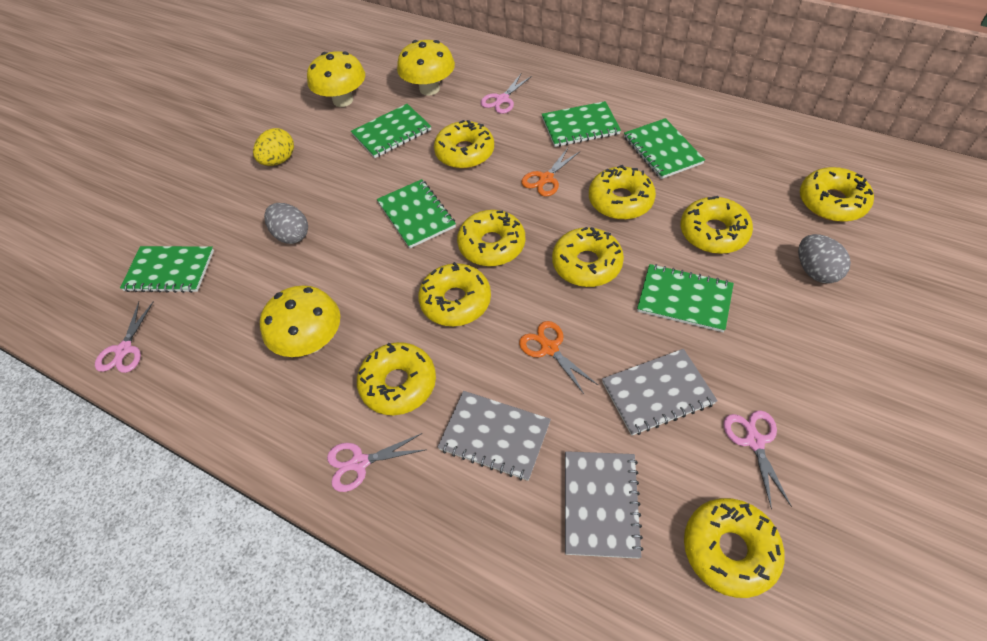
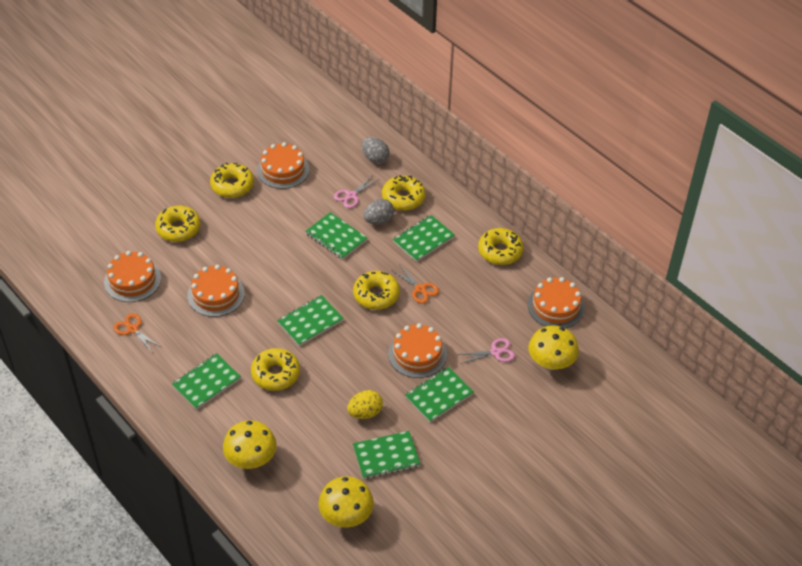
grey notebook: [438,391,551,481] [565,451,644,559] [602,349,718,436] = 3 -> none = 0
orange cake: none = 0 -> [104,251,161,302] [187,265,245,317] [257,142,309,189] [388,323,447,378] [528,277,585,328] = 5
pink scissors: [95,301,154,373] [327,433,425,492] [480,74,532,114] [724,410,792,510] = 4 -> [334,176,380,208] [457,338,515,364] = 2
yellow donut: [357,342,436,415] [418,262,491,326] [434,120,494,169] [457,210,525,266] [552,227,624,287] [589,165,656,220] [681,196,753,254] [684,498,785,598] [800,167,874,222] = 9 -> [155,206,200,242] [210,163,254,198] [251,348,300,391] [353,271,400,310] [382,175,425,211] [478,228,524,265] = 6

